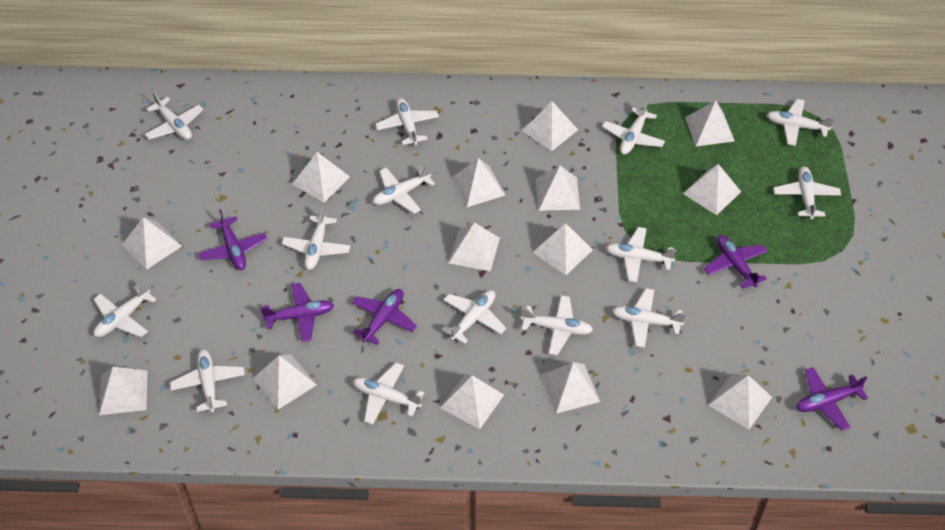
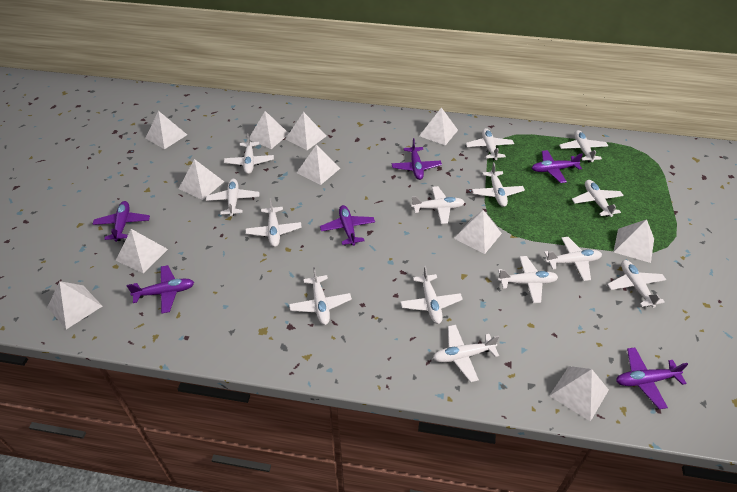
purple plane: [199,209,267,270] [260,283,334,342] [352,289,417,345] [704,235,767,289] [796,367,868,431] = 5 -> [92,201,150,242] [127,265,194,313] [320,205,375,246] [392,138,442,180] [532,150,583,183] [616,347,688,409] = 6
white pyramid: [99,367,147,415] [122,217,182,270] [253,354,317,409] [292,152,350,202] [440,374,504,429] [448,223,500,271] [452,158,505,207] [522,101,578,151] [533,223,593,275] [536,166,580,211] [541,362,600,414] [683,164,741,215] [685,100,735,146] [708,373,772,430] = 14 -> [47,281,102,329] [116,229,168,273] [145,111,187,149] [179,159,224,200] [249,111,289,149] [286,112,326,150] [297,144,340,185] [419,107,458,145] [454,210,502,254] [550,366,609,422] [613,219,654,263] = 11

